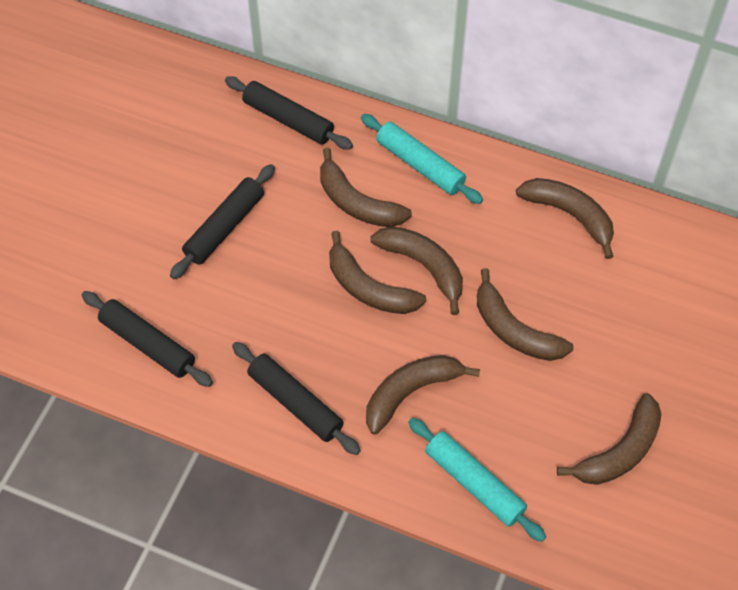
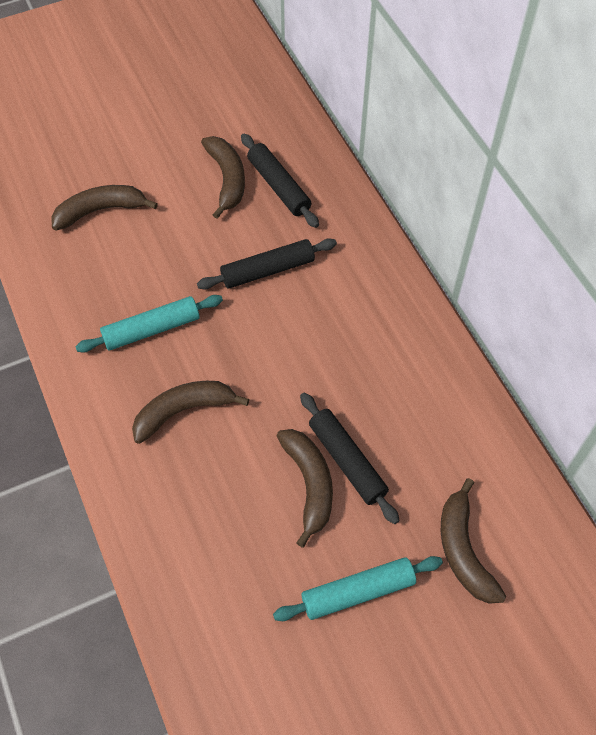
black rolling pin: [82,291,213,387] [170,164,275,279] [225,76,353,150] [232,342,361,455] = 4 -> [197,238,337,290] [241,134,319,228] [300,392,399,524] = 3
brown banana: [320,148,412,227] [329,231,426,314] [366,355,480,434] [370,226,463,315] [477,268,574,361] [516,178,614,259] [557,393,662,485] = 7 -> [51,185,158,231] [132,381,249,444] [201,136,245,219] [277,429,333,548] [441,478,506,604] = 5

